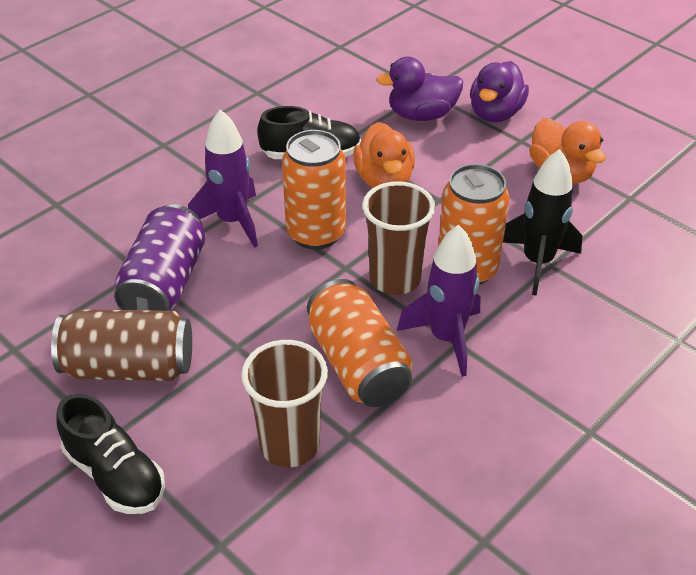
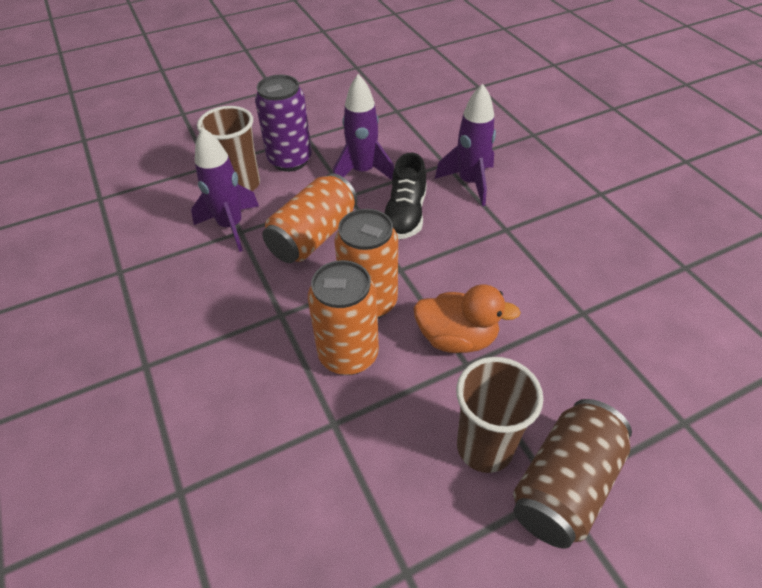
black rocket: [503,149,582,296] = 1 -> none = 0
black shoe: [56,394,165,514] [257,106,361,159] = 2 -> [384,153,427,239] = 1
orange duck: [353,122,415,188] [529,118,606,184] = 2 -> [413,285,521,353] = 1
purple duck: [376,57,463,121] [470,61,529,122] = 2 -> none = 0
purple rocket: [188,109,258,248] [397,225,481,377] = 2 -> [191,127,259,252] [333,74,394,180] [435,84,496,206] = 3

